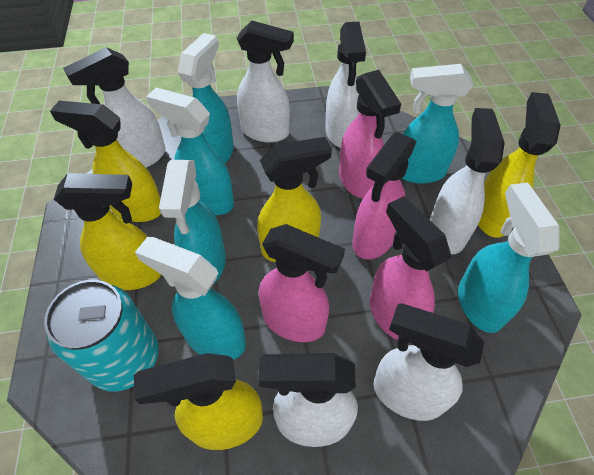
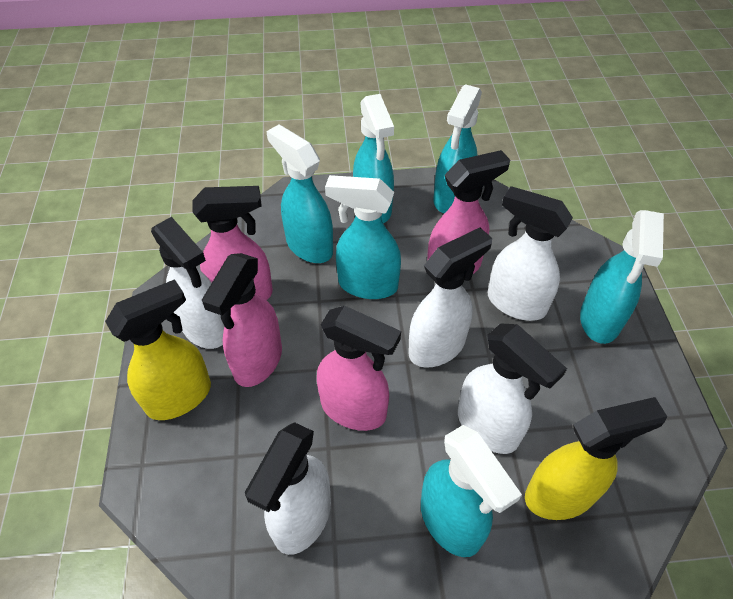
turquoise can: [44,280,159,392] = 1 -> none = 0
white spray bottle: [63,47,166,168] [237,21,294,143] [258,353,358,447] [325,22,366,148] [373,303,484,421] [430,108,505,254] = 6 -> [151,217,224,349] [245,422,331,555] [408,228,492,367] [458,323,567,454] [488,186,573,321] = 5
yellow spray bottle: [50,100,161,222] [54,173,161,290] [134,353,263,450] [257,137,332,262] [478,92,561,238] = 5 -> [105,279,211,420] [525,397,667,520] = 2

